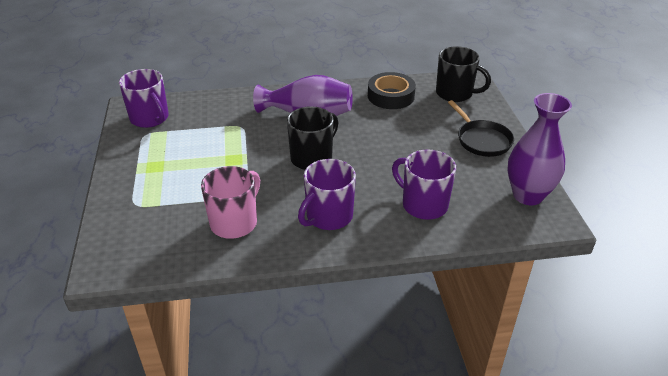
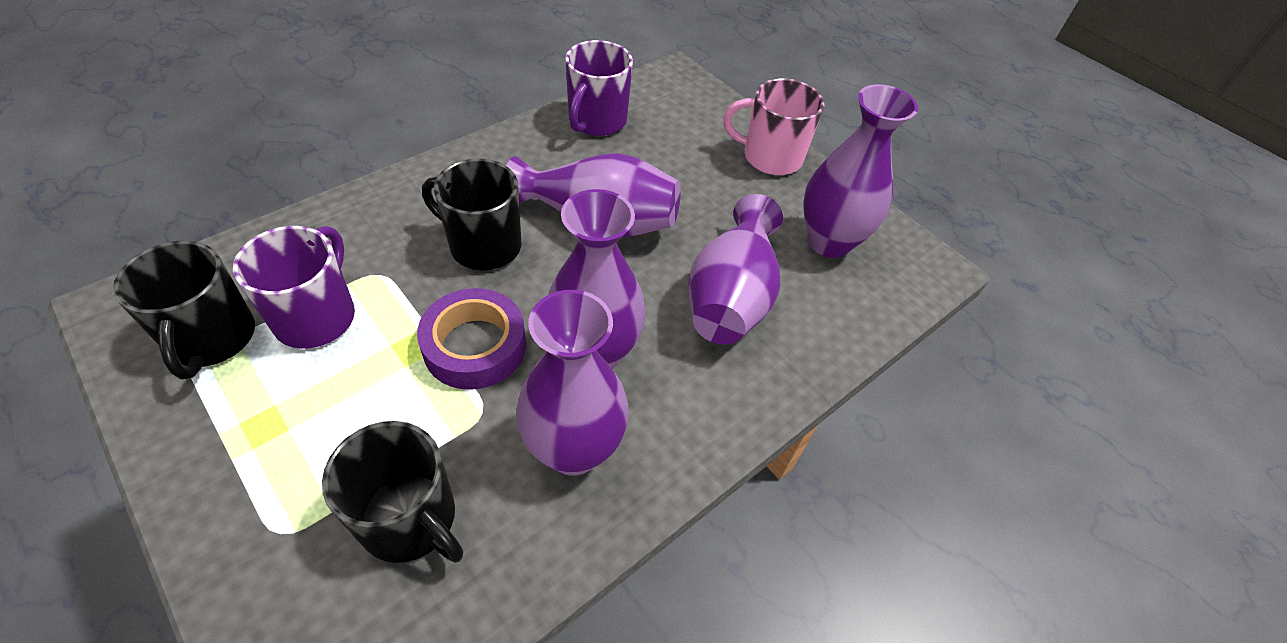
black mug: [287,106,338,170] [436,46,491,102] = 2 -> [113,241,255,379] [322,421,463,563] [422,159,521,270] = 3
black pan: [448,100,514,157] = 1 -> none = 0
black tape: [368,72,416,109] = 1 -> none = 0
purple mug: [119,69,169,128] [298,159,356,230] [392,150,456,220] = 3 -> [233,226,355,349] [565,40,633,136] = 2
purple tape: none = 0 -> [417,288,526,390] = 1
purple vase: [253,75,353,116] [508,93,572,205] = 2 -> [506,153,681,238] [516,290,629,476] [548,189,646,369] [688,194,783,345] [803,84,918,258] = 5

